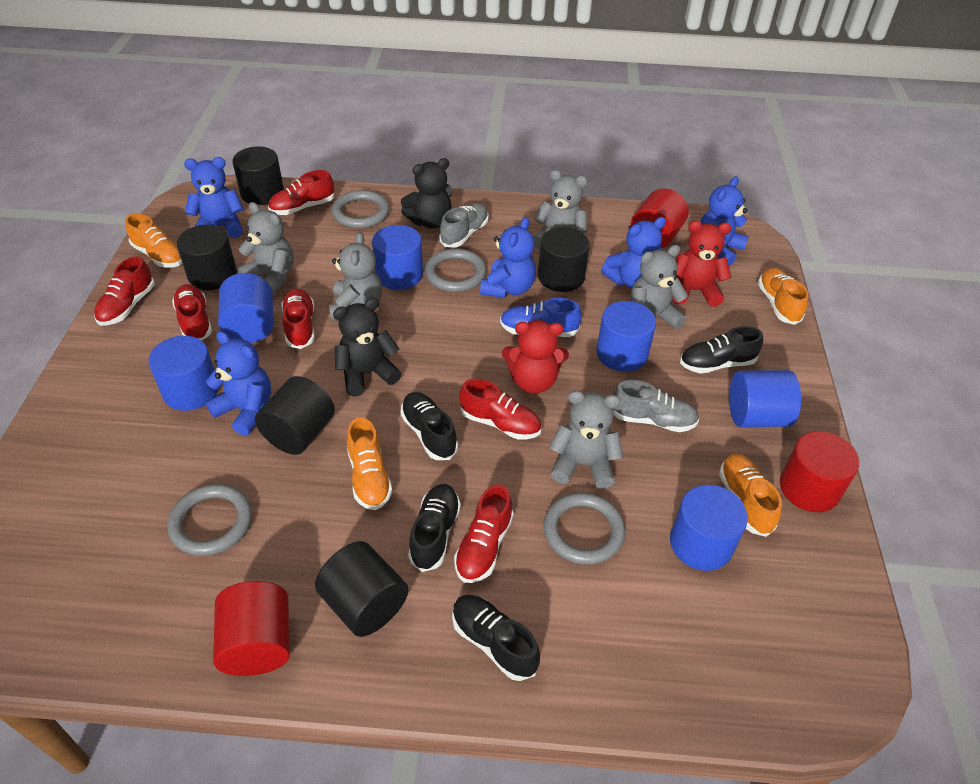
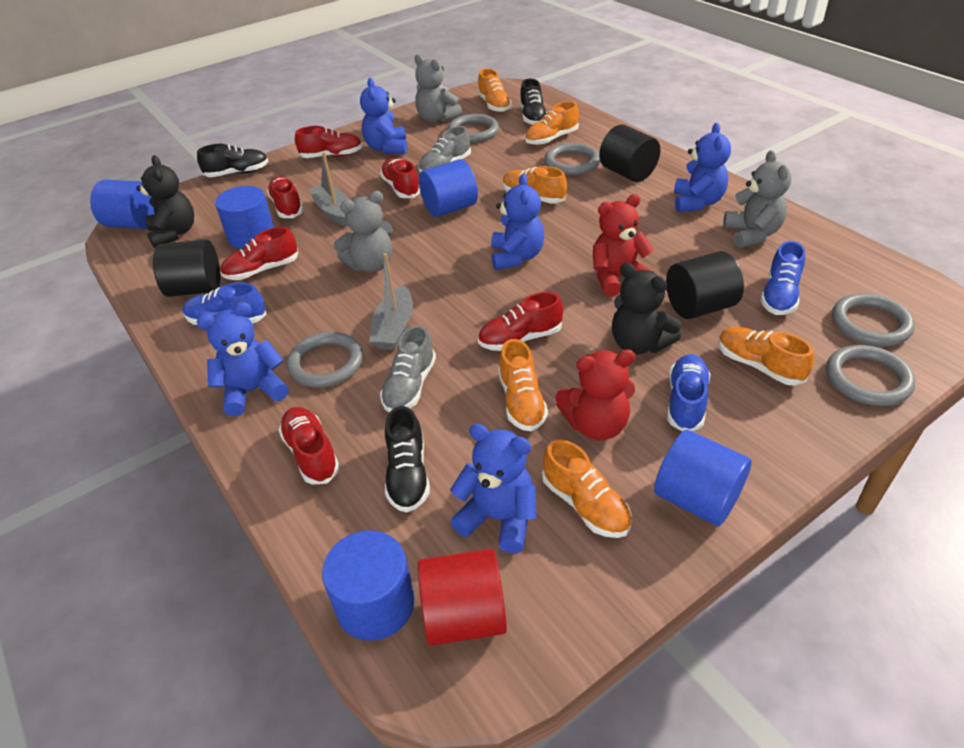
black cylinder: [177,225,237,290] [232,147,284,205] [255,376,335,455] [315,541,409,637] [538,227,590,292] = 5 -> [153,239,220,297] [599,124,660,182] [666,251,744,319] = 3
black shoe: [400,392,458,460] [408,484,461,572] [452,595,540,681] [680,326,763,374] = 4 -> [197,144,269,177] [385,406,430,512] [520,79,547,125] = 3
blue cylinder: [148,336,219,411] [218,273,273,343] [372,225,423,290] [596,301,656,372] [670,485,748,571] [729,370,801,427] = 6 -> [90,180,155,229] [215,186,274,249] [322,530,415,641] [419,159,478,217] [654,430,752,526] = 5
blue shoe: [500,298,582,337] = 1 -> [183,282,267,325] [667,354,710,431] [761,241,805,315] = 3
grey boat: none = 0 -> [309,152,349,227] [369,253,413,350] = 2
grey ring: [167,484,252,556] [332,190,389,228] [425,249,486,292] [543,493,625,565] = 4 -> [287,332,363,388] [448,114,499,143] [544,143,600,175] [826,345,915,406] [832,293,915,347] = 5
grey teddy bear: [237,202,294,295] [329,232,382,321] [533,170,588,249] [549,390,623,489] [631,245,688,333] = 5 -> [334,191,393,272] [415,54,462,123] [723,150,791,248] = 3
orange shoe: [125,213,182,268] [347,418,392,510] [719,454,782,537] [758,267,809,325] = 4 -> [477,68,512,112] [498,339,548,431] [503,166,567,204] [525,101,579,145] [542,440,632,538] [718,327,814,386] = 6
red cylinder: [213,581,290,676] [630,188,689,248] [780,431,859,512] = 3 -> [418,549,507,646] = 1

